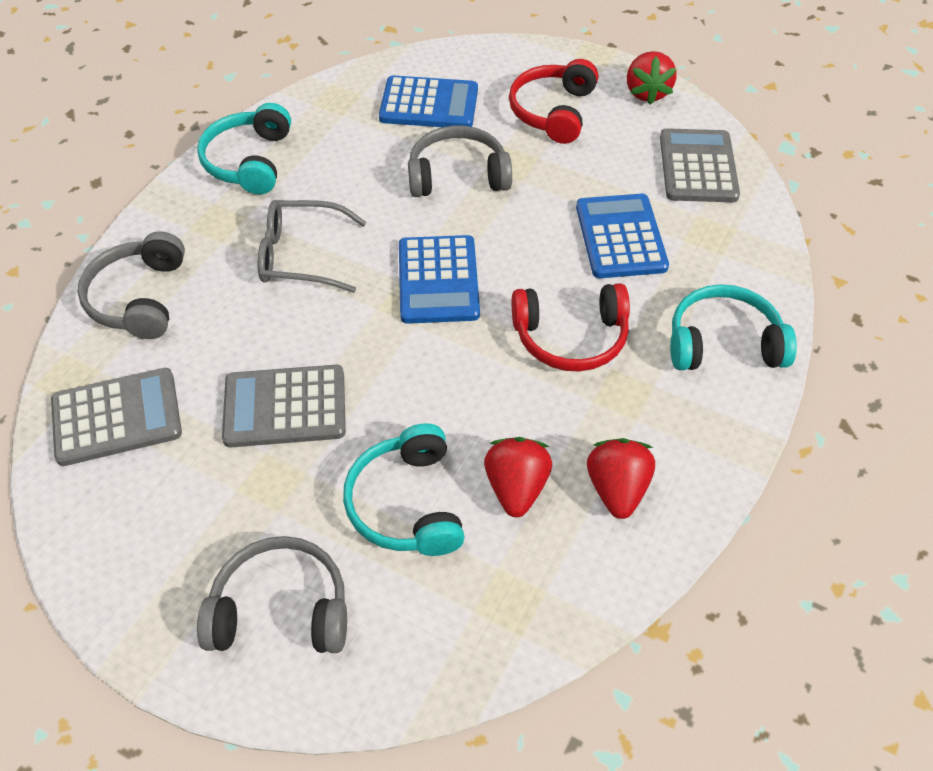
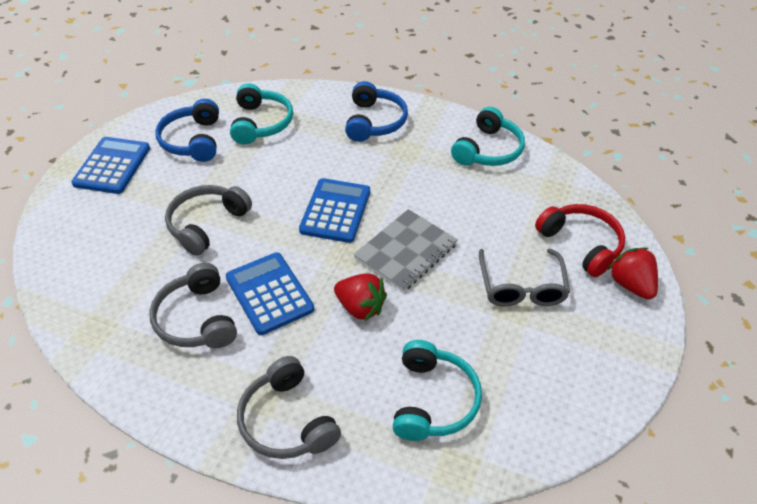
blue headphones: none = 0 -> [155,99,219,162] [345,81,408,142] = 2
grey calculator: [51,368,182,466] [222,365,346,447] [660,128,740,202] = 3 -> none = 0
grey notebook: none = 0 -> [353,209,458,292] = 1
red headphones: [509,59,598,144] [512,283,630,372] = 2 -> [535,204,625,277] = 1
red strawberry: [484,437,552,517] [587,438,655,519] [627,51,677,105] = 3 -> [334,274,387,321] [608,248,658,299] = 2

